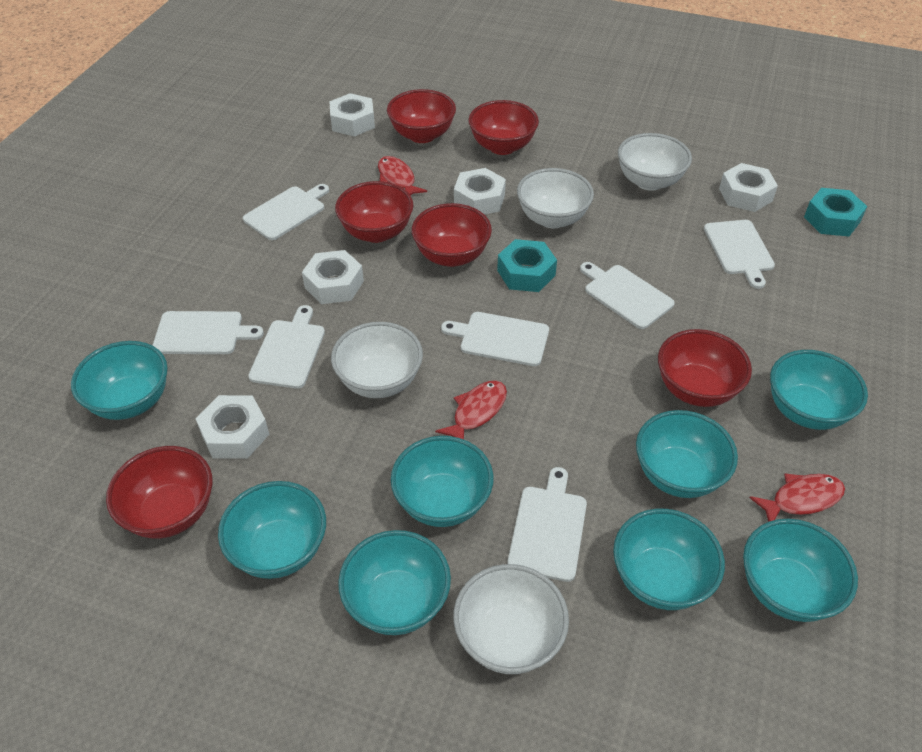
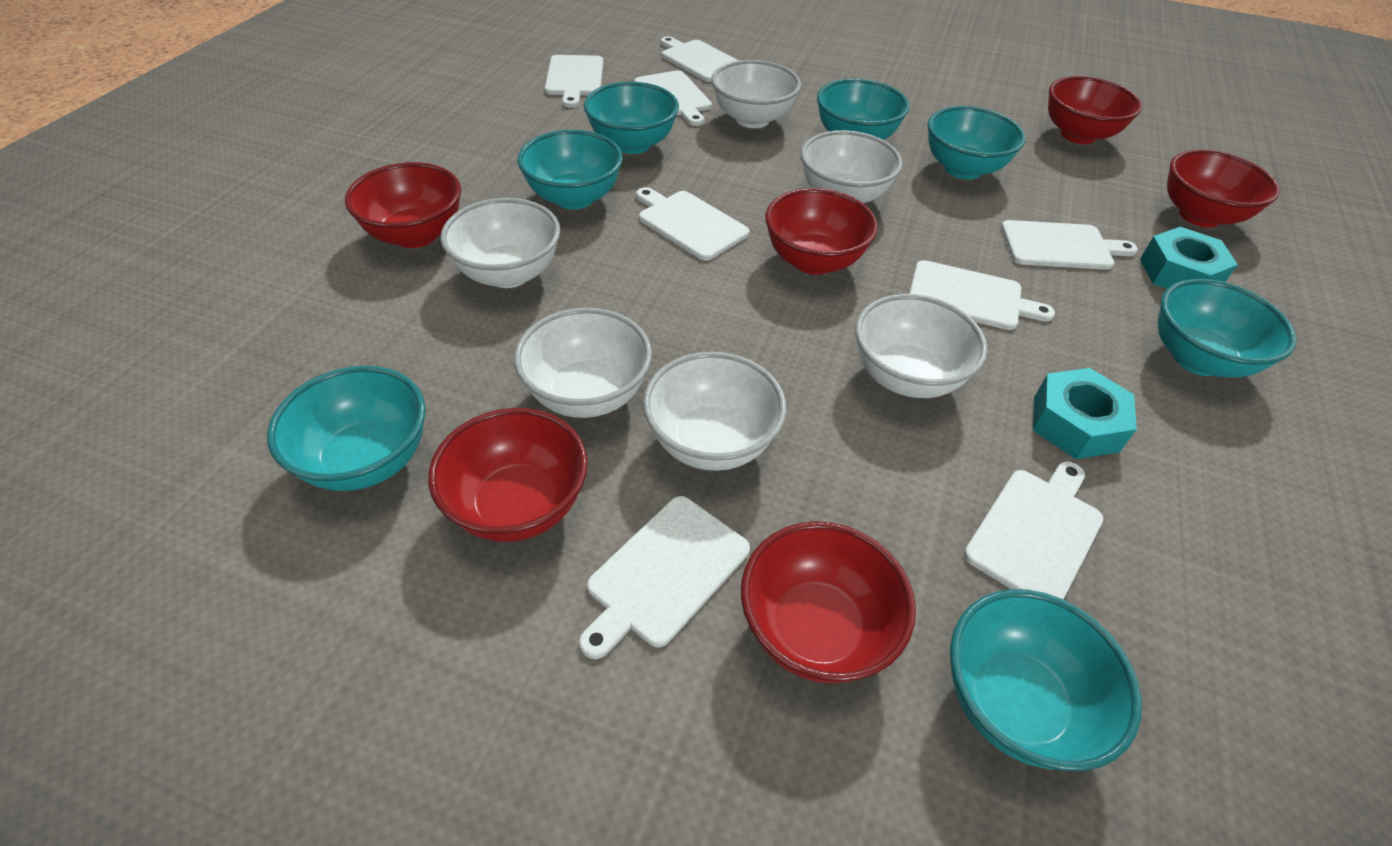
red fish: [378,156,427,195] [435,380,507,440] [750,473,845,522] = 3 -> none = 0
turquoise bowl: [71,341,168,420] [218,481,326,579] [338,530,451,635] [391,436,494,527] [613,509,725,610] [636,410,738,498] [743,519,858,622] [770,350,868,430] = 8 -> [267,366,426,491] [517,130,623,210] [584,82,679,154] [817,79,909,140] [928,106,1025,179] [950,589,1142,771] [1158,279,1297,378] = 7
white bowl: [331,322,423,398] [453,564,569,674] [517,168,594,228] [618,133,692,191] = 4 -> [441,198,560,288] [514,308,652,418] [643,352,787,471] [711,60,801,128] [801,130,903,203] [855,294,987,398] = 6
white cutting board: [152,311,264,354] [243,184,329,240] [248,305,325,389] [441,312,549,366] [508,467,587,582] [580,262,675,329] [704,220,775,289] = 7 -> [545,55,603,108] [579,496,750,659] [634,70,712,126] [636,187,750,261] [661,36,739,82] [909,260,1055,330] [964,461,1103,599] [1001,220,1138,270] = 8
white nut: [196,395,269,459] [302,250,364,304] [329,93,375,137] [454,168,506,215] [719,163,778,212] = 5 -> none = 0

